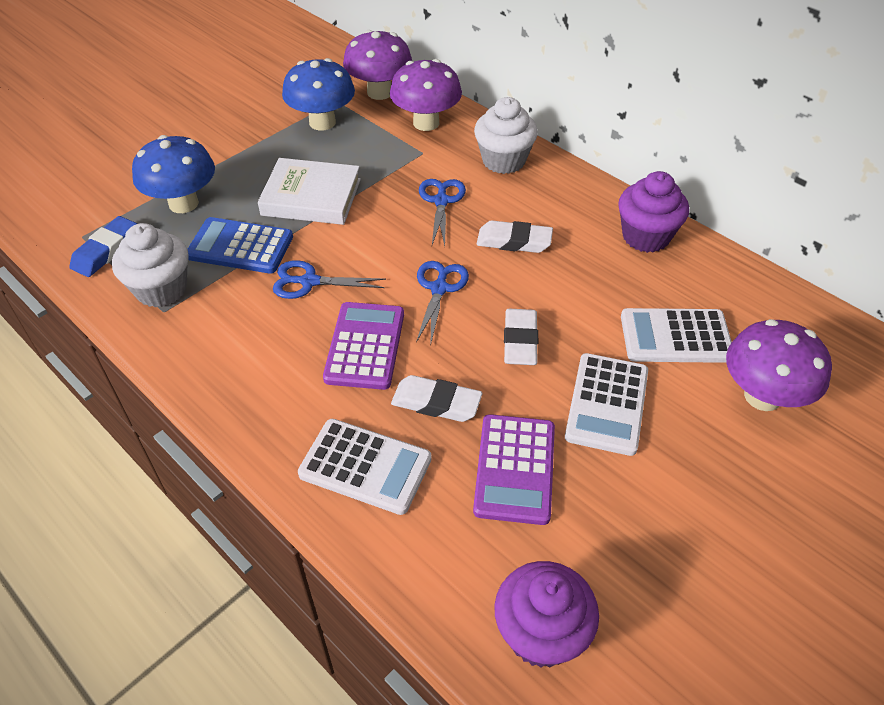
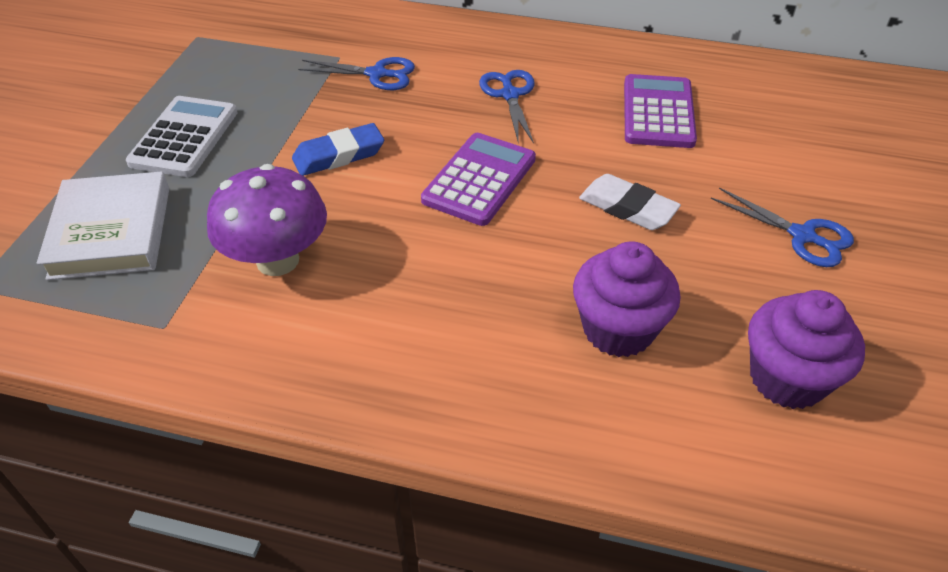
blue calculator: [188,217,293,274] = 1 -> none = 0
blue mushroom: [132,135,215,213] [282,58,355,131] = 2 -> none = 0
purple mushroom: [343,30,412,100] [390,59,462,131] [726,319,832,411] = 3 -> [207,164,327,276] = 1
white calculator: [298,419,432,515] [565,353,648,456] [621,308,732,363] = 3 -> [126,96,238,177] = 1
white cupcake: [112,223,189,308] [474,97,538,174] = 2 -> none = 0
white eraser: [391,375,483,422] [477,220,553,253] [504,309,538,365] = 3 -> [579,174,681,230] = 1

